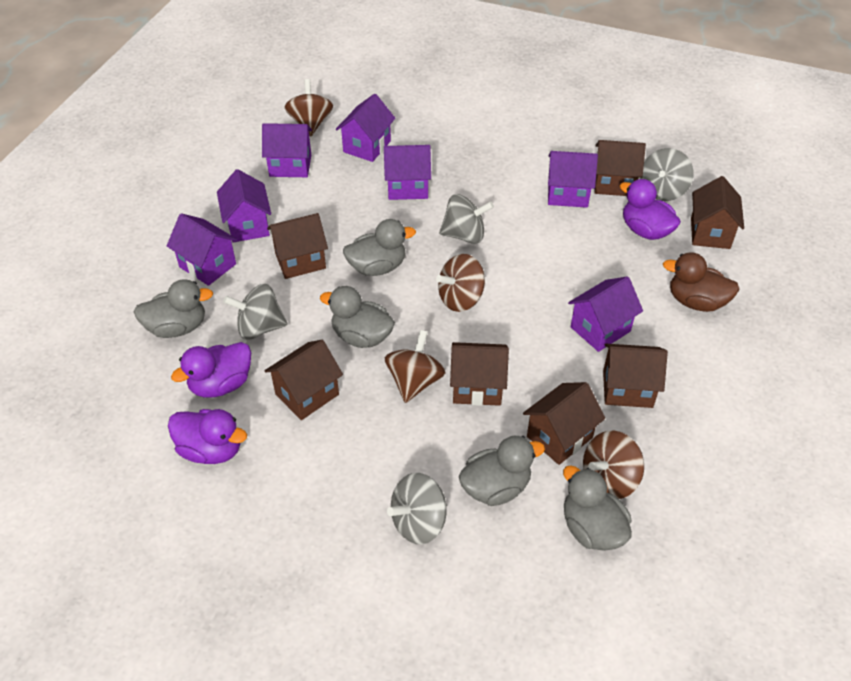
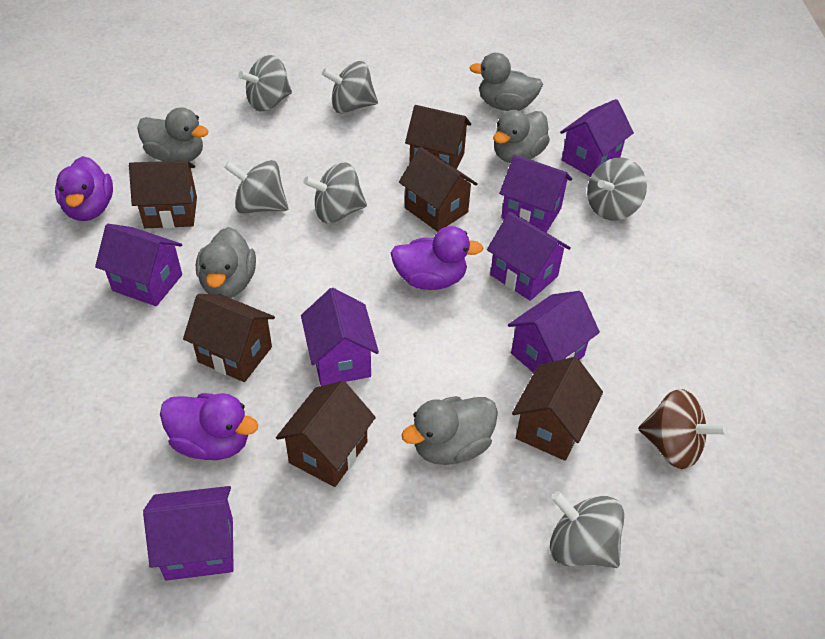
brown duck: [663,252,739,312] = 1 -> none = 0
brown house: [265,340,343,420] [267,213,328,279] [450,342,509,406] [523,382,605,465] [594,140,646,196] [603,344,668,408] [691,176,744,249] = 7 -> [129,161,197,228] [183,294,275,382] [276,381,376,487] [399,147,478,232] [405,105,471,169] [512,357,603,461] = 6
brown spinning top: [285,79,333,136] [385,330,445,403] [436,254,485,312] [583,431,644,499] = 4 -> [638,389,728,469] = 1
grey spinning top: [223,284,288,340] [387,473,447,545] [439,194,494,244] [640,148,694,201] = 4 -> [224,160,288,214] [238,55,292,111] [303,162,367,223] [322,61,378,114] [550,491,624,568] [587,158,647,221] = 6

